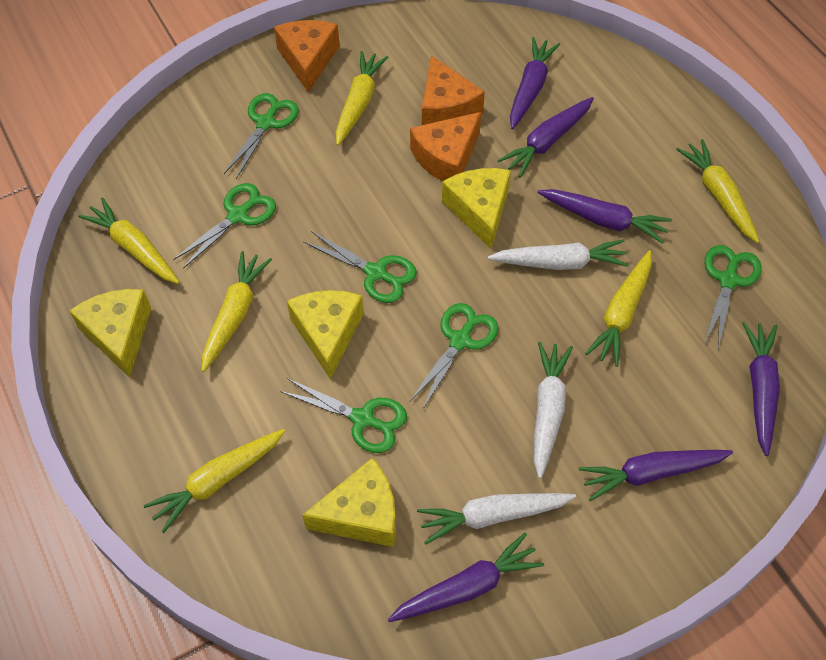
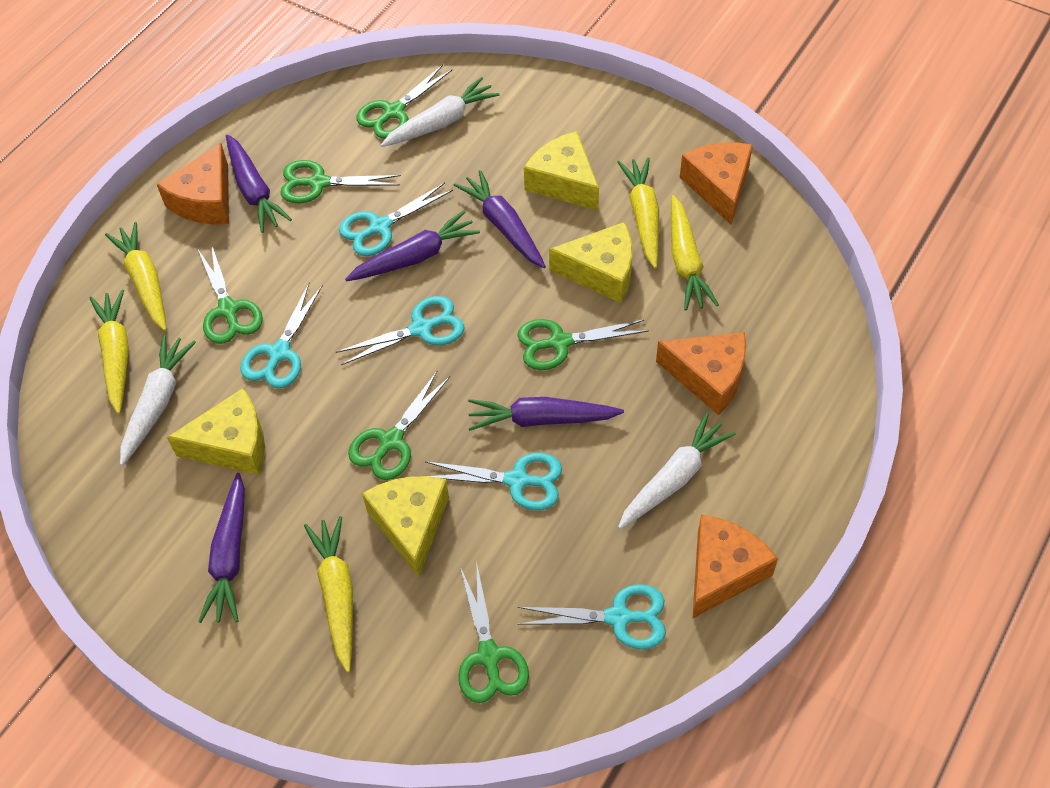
orange cheese: [274,20,340,93] [410,112,481,181] [422,55,485,125] = 3 -> [157,143,229,225] [656,332,746,415] [680,142,753,225] [692,515,778,619] = 4
purple carrot: [388,533,544,622] [497,97,594,178] [510,37,560,129] [537,189,672,244] [579,450,733,501] [743,322,780,456] = 6 -> [198,473,245,623] [226,134,292,233] [345,211,480,281] [454,170,546,268] [468,397,624,431] = 5
turquoise scissors: none = 0 -> [241,283,323,388] [336,296,464,365] [339,183,453,256] [425,453,562,510] [518,584,666,649] = 5
yellow carrot: [78,197,180,284] [143,429,285,533] [202,251,272,372] [336,51,388,146] [585,250,652,367] [676,139,760,243] = 6 -> [90,290,129,414] [105,222,167,331] [304,516,353,673] [618,158,659,269] [671,195,719,311] = 5

